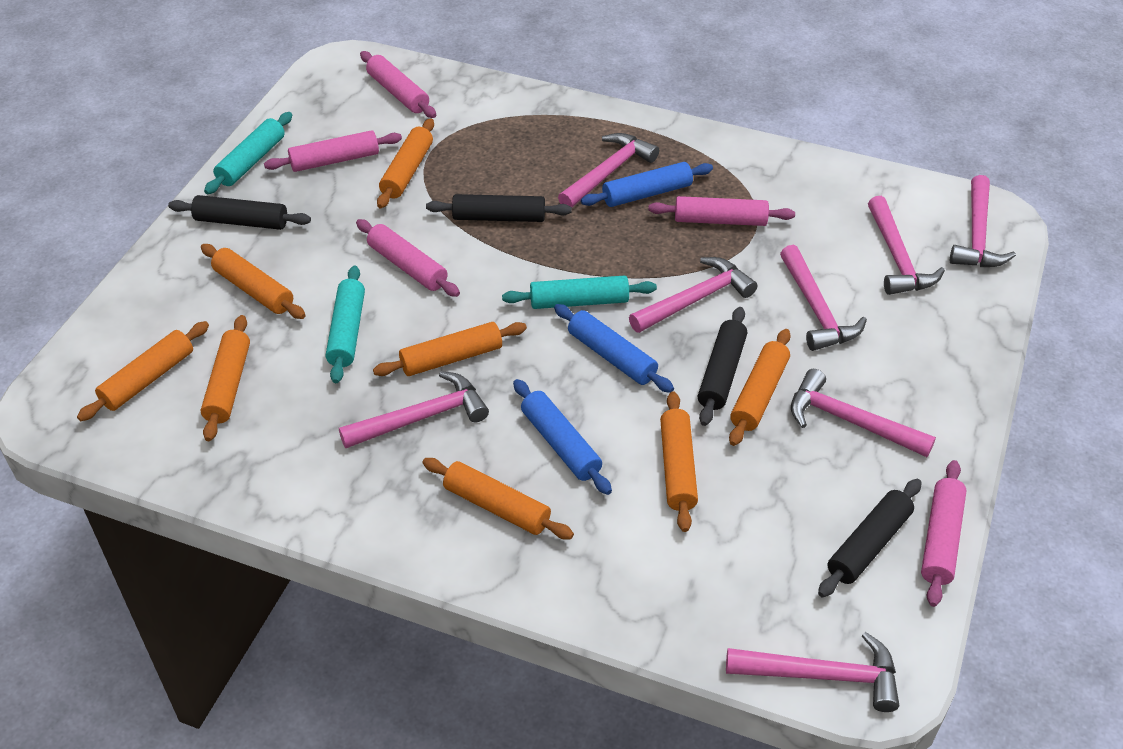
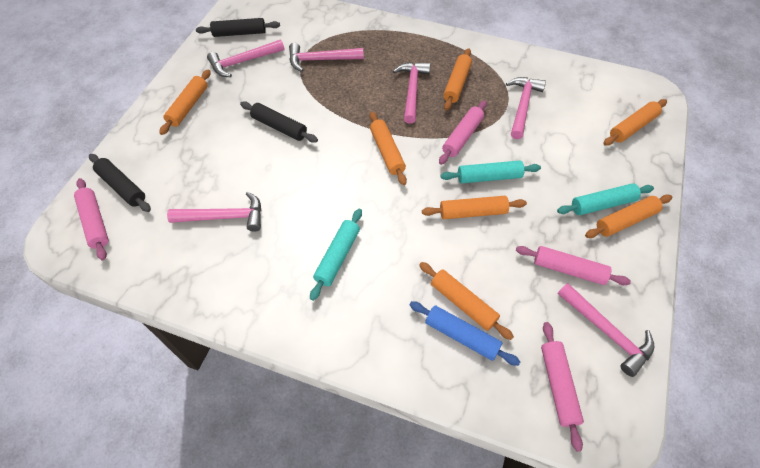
black rolling pin: [168,195,311,230] [426,194,572,222] [698,307,747,426] [818,479,922,597] = 4 -> [89,154,151,212] [196,18,280,37] [240,102,318,143] = 3
blue rolling pin: [513,379,612,495] [554,304,674,393] [581,162,713,207] = 3 -> [410,301,520,366] = 1
orange rolling pin: [77,321,209,421] [201,244,306,319] [201,315,250,441] [373,322,527,376] [377,118,434,208] [422,458,574,539] [660,392,698,532] [729,329,791,446] = 8 -> [159,69,211,135] [370,111,407,185] [419,262,514,340] [422,196,527,219] [443,48,472,110] [585,195,672,238] [603,99,667,146] = 7
pink hammer: [339,371,489,448] [558,133,659,207] [629,257,757,333] [726,632,899,712] [780,245,867,351] [791,369,936,457] [868,196,945,295] [950,175,1016,267] = 8 -> [167,192,261,232] [207,39,284,77] [289,43,364,72] [393,62,430,124] [506,77,546,139] [558,283,654,377] = 6
pink rolling pin: [264,130,402,172] [356,219,460,297] [360,51,436,118] [648,196,795,226] [921,460,967,607] = 5 -> [74,178,109,260] [439,101,487,165] [516,246,631,285] [541,322,584,452] = 4

